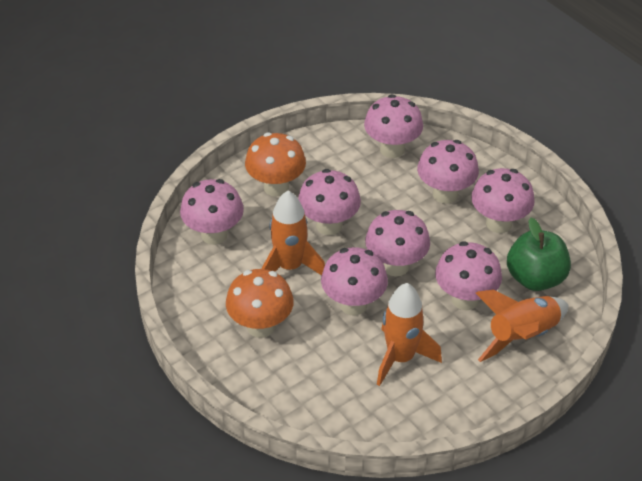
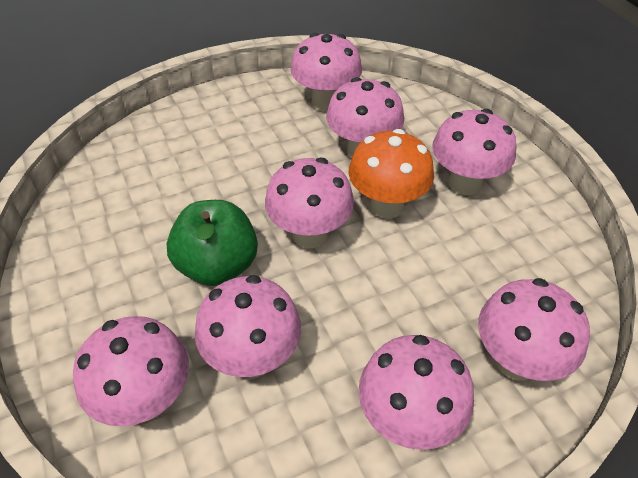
orange mushroom: [226,269,294,338] [245,132,306,197] = 2 -> [349,129,434,219] = 1
orange rocket: [261,191,325,275] [377,283,442,386] [476,290,569,362] = 3 -> none = 0

